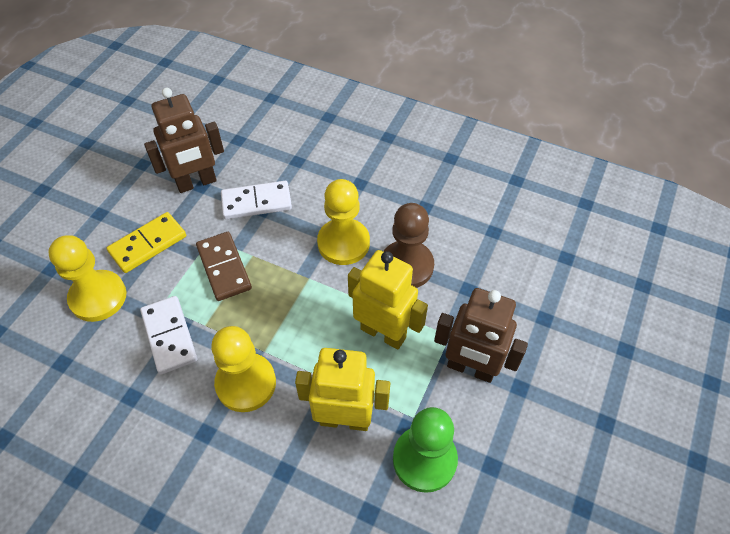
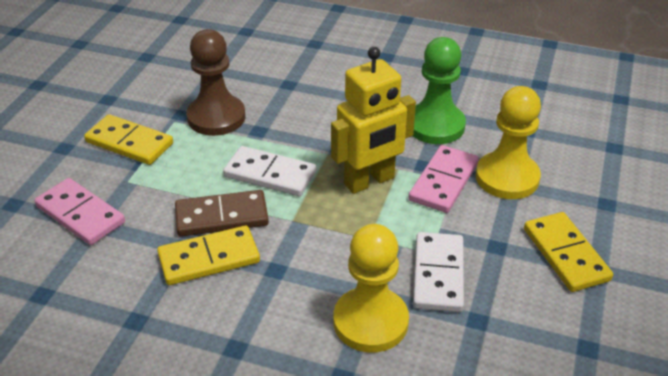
brown robot: [144,88,224,193] [434,288,528,383] = 2 -> none = 0
pink domino: none = 0 -> [34,178,125,245] [409,145,479,213] = 2
yellow domino: [107,212,186,273] = 1 -> [84,114,173,165] [157,226,260,285] [524,212,613,292] = 3
yellow pawn: [48,235,126,322] [211,326,276,412] [317,179,370,265] = 3 -> [333,224,409,352] [476,86,541,199] = 2
yellow robot: [295,348,390,431] [348,250,428,350] = 2 -> [331,47,416,194] = 1

